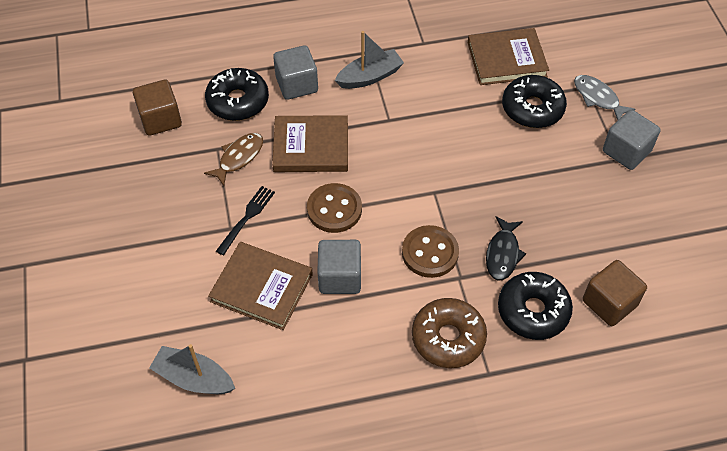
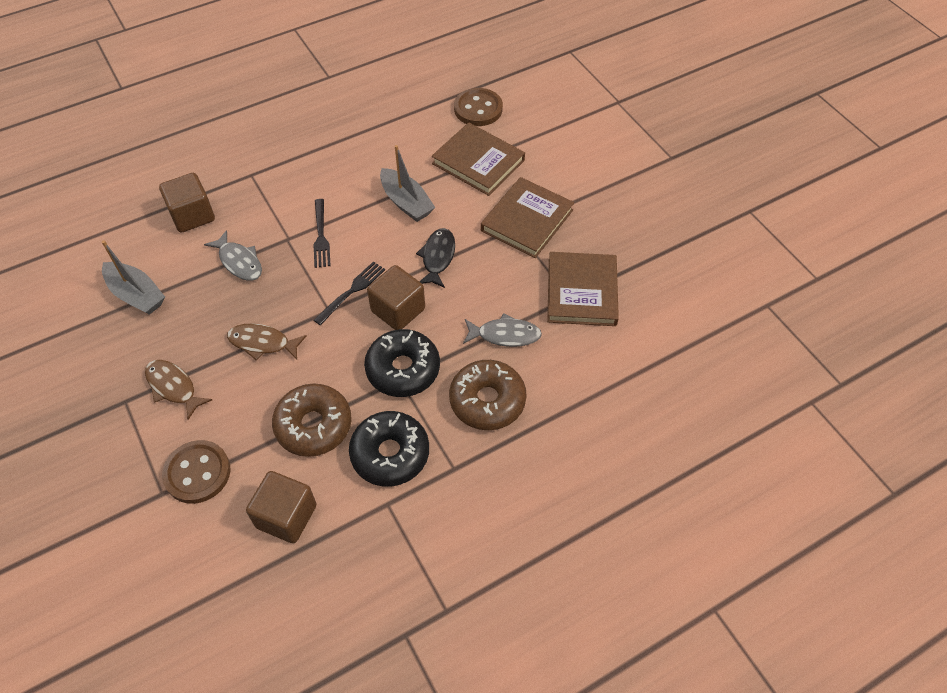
black donut: [205,68,269,121] [498,272,573,340] [502,75,567,128] = 3 -> [349,411,429,486] [364,329,440,397] = 2
black fork: [216,186,275,255] = 1 -> [314,199,331,268] [314,261,385,325] = 2
brown cube: [133,80,182,136] [583,260,647,326] = 2 -> [159,173,215,233] [246,471,316,543] [367,265,425,330] = 3
brown donut: [412,298,487,368] = 1 -> [272,383,352,457] [449,360,527,430] = 2
brown fish: [204,133,263,186] = 1 -> [145,360,212,420] [227,324,307,360] = 2
grey cube: [273,45,318,100] [317,240,361,294] [603,110,661,170] = 3 -> none = 0
grey fish: [574,75,635,120] = 1 -> [204,230,262,281] [463,313,542,347] = 2

